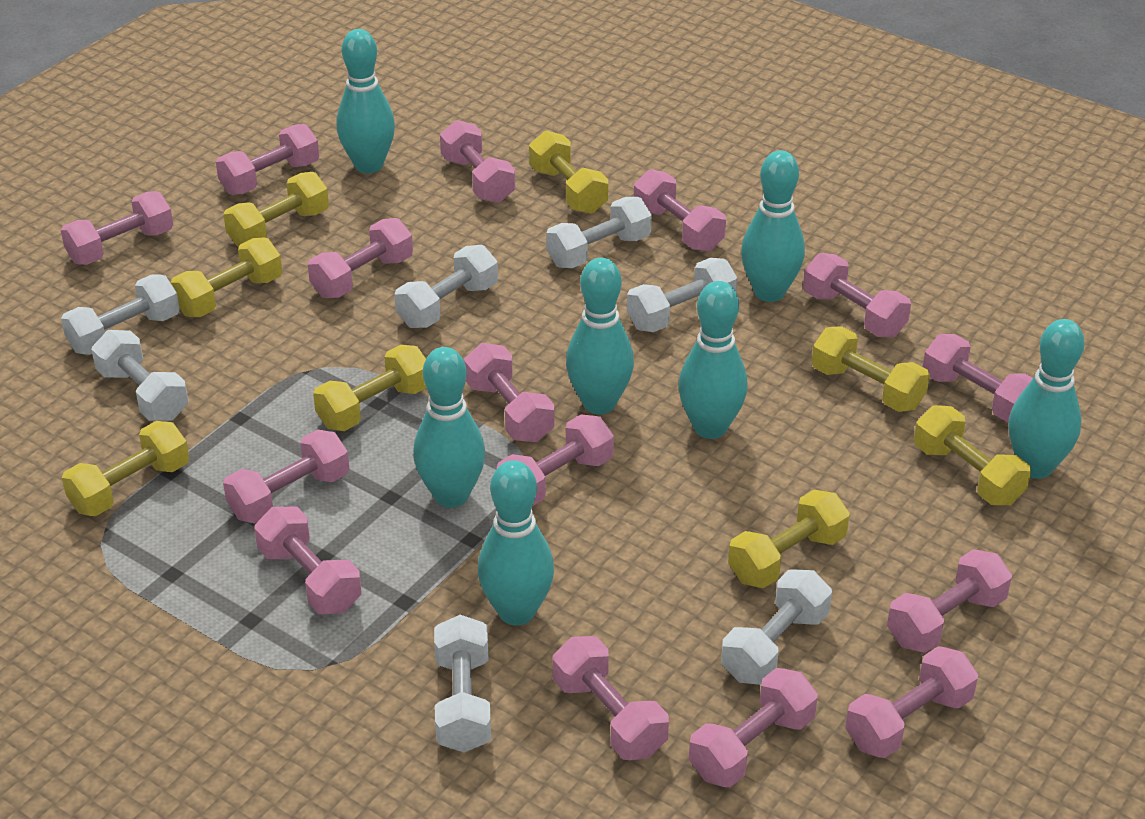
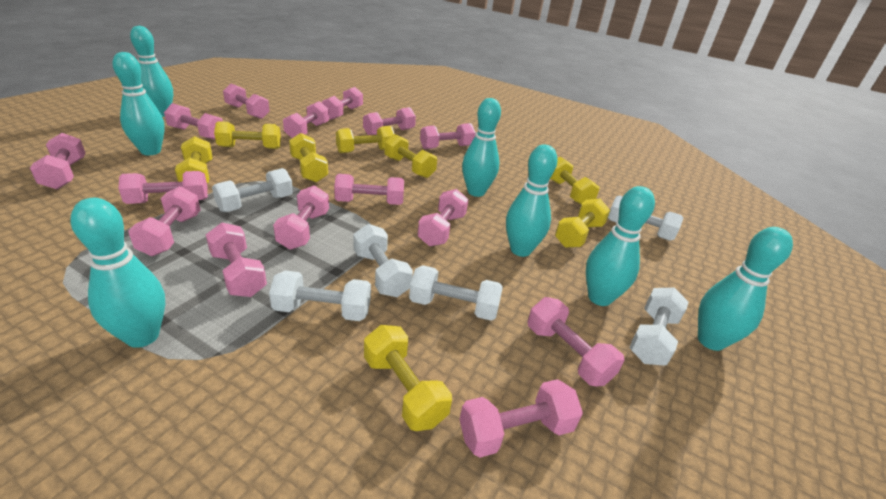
white dumbbell: [61,274,180,355] [91,330,188,421] [395,245,498,328] [434,615,491,753] [546,197,652,268] [627,258,737,332] [721,570,832,685] = 7 -> [212,168,293,212] [269,270,371,321] [353,224,413,297] [409,265,503,321] [608,195,684,241] [629,288,688,365] = 6

